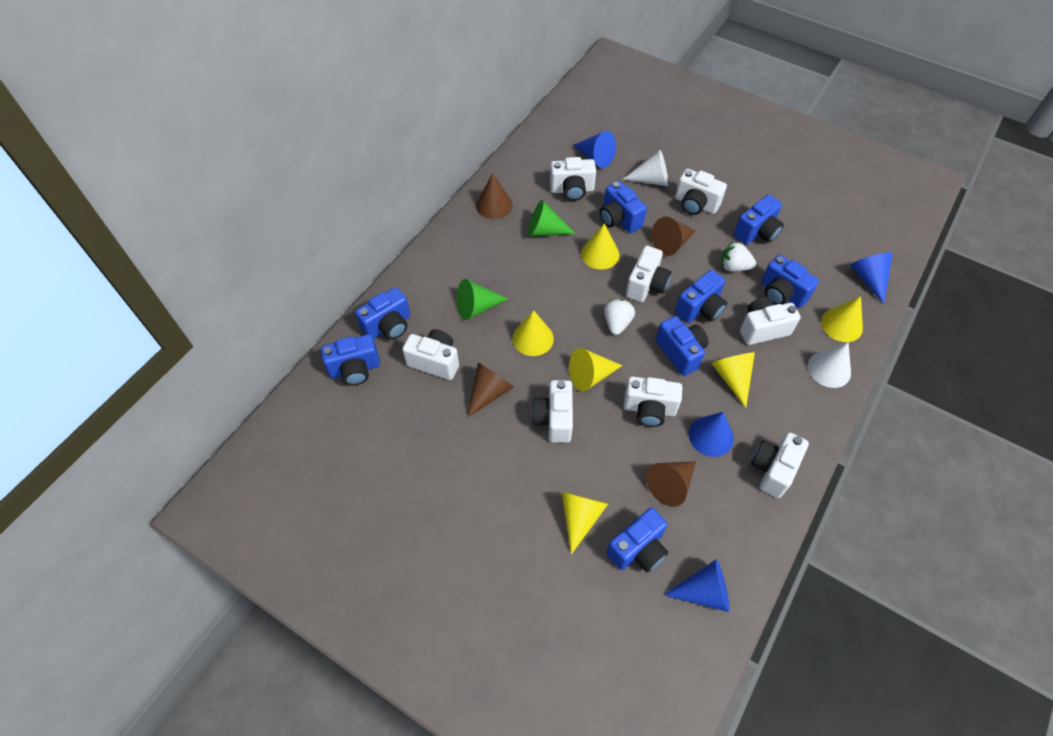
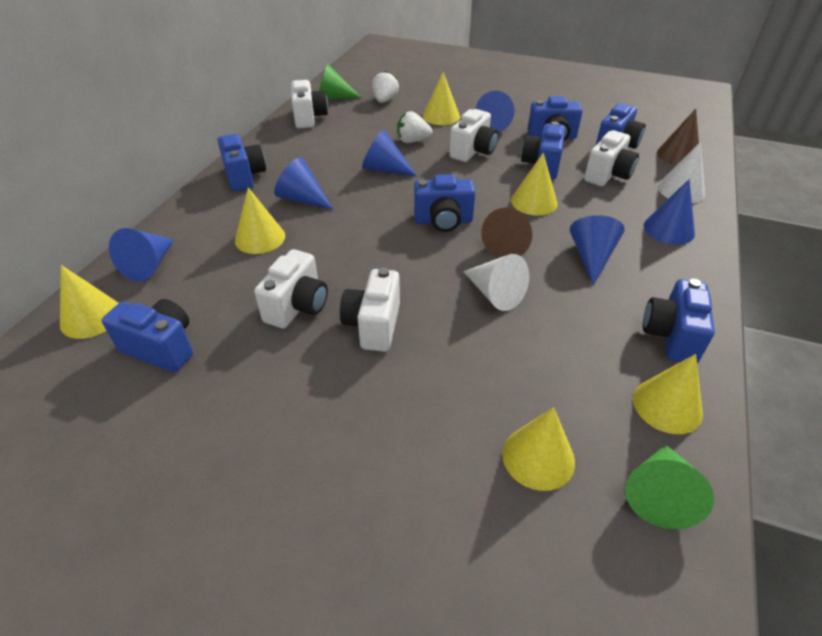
blue camera: [321,334,380,386] [355,287,410,340] [600,181,647,233] [607,508,668,572] [656,316,708,376] [675,270,727,323] [734,195,784,245] [761,255,819,308] = 8 -> [102,299,193,372] [217,134,266,192] [414,174,475,232] [521,121,565,180] [528,96,583,141] [595,103,646,149] [643,279,715,363] = 7
blue cone: [573,131,616,168] [664,559,730,612] [689,412,734,457] [850,252,893,304] = 4 -> [109,228,174,281] [274,157,333,210] [362,130,417,176] [476,91,514,132] [570,215,625,285] [644,179,695,245] = 6
brown cone: [467,362,514,418] [476,173,513,219] [646,461,696,507] [652,217,695,256] = 4 -> [481,207,532,258] [657,109,699,166] = 2
white camera: [402,329,459,380] [531,380,573,443] [550,157,596,201] [624,376,682,427] [626,246,672,302] [675,169,727,215] [740,297,801,345] [751,432,809,498] = 8 -> [254,249,328,329] [291,80,328,128] [340,268,400,352] [449,109,499,162] [584,130,639,186] = 5

